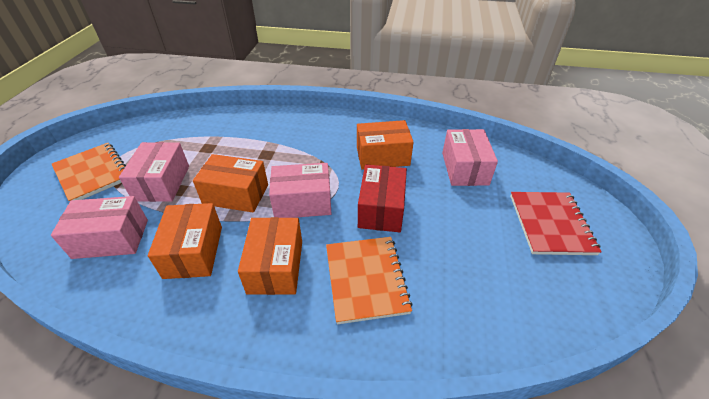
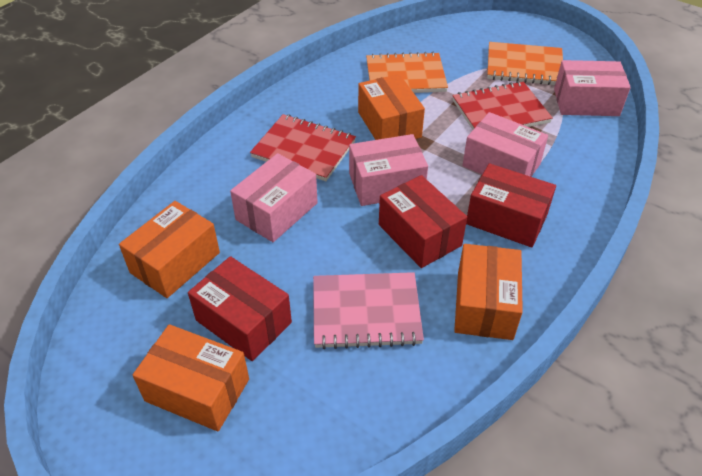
pink notebook: none = 0 -> [313,272,424,349] = 1
red box: [358,164,407,232] = 1 -> [188,256,292,361] [379,175,467,268] [466,163,556,247] = 3
red notebook: [510,192,601,255] = 1 -> [250,114,356,181] [453,81,553,130] = 2

